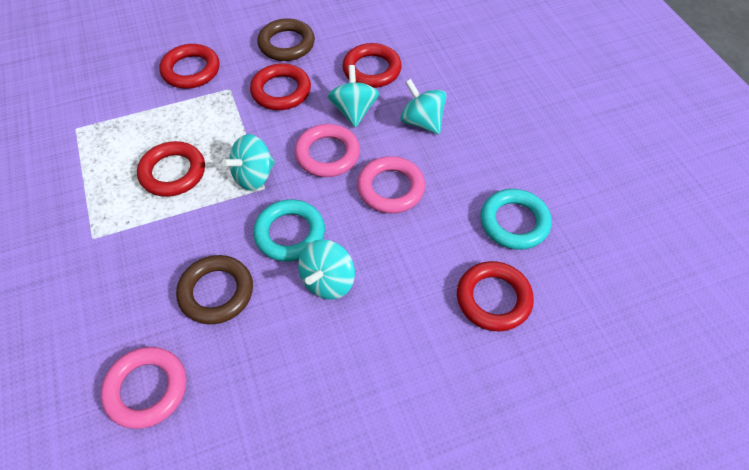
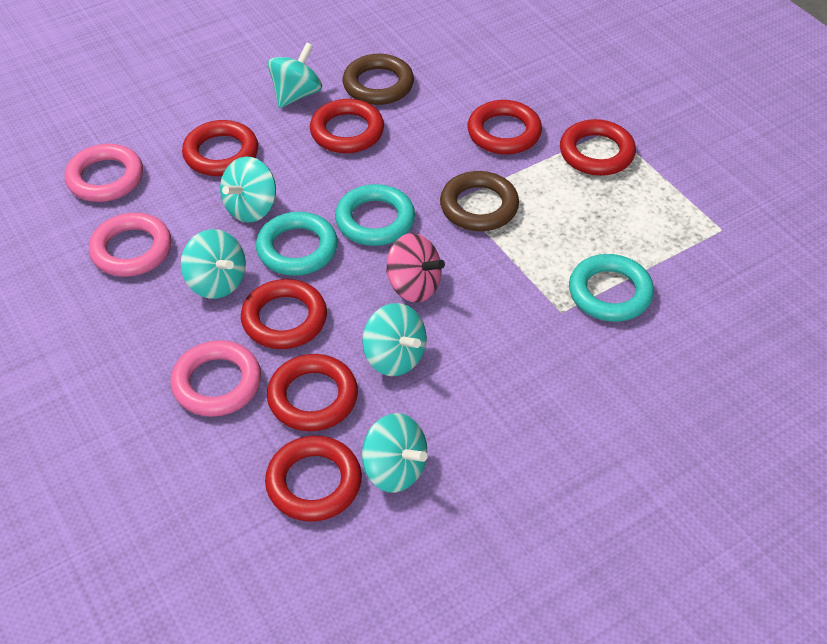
pink spinning top: none = 0 -> [386,233,445,303] = 1
red ring: [137,141,205,197] [160,44,219,89] [250,63,311,110] [342,43,402,88] [457,261,534,331] = 5 -> [182,120,258,176] [241,279,327,349] [265,436,362,522] [267,354,358,431] [310,99,384,153] [468,100,542,155] [560,119,636,176] = 7
turquoise ring: [253,199,325,262] [480,189,552,250] = 2 -> [256,212,338,276] [335,184,415,246] [569,254,654,322] = 3
turquoise spinning top: [222,134,275,191] [298,239,355,300] [328,65,379,128] [400,79,447,134] = 4 -> [181,229,246,299] [220,156,276,223] [268,42,322,108] [362,303,427,376] [362,413,427,493] = 5

